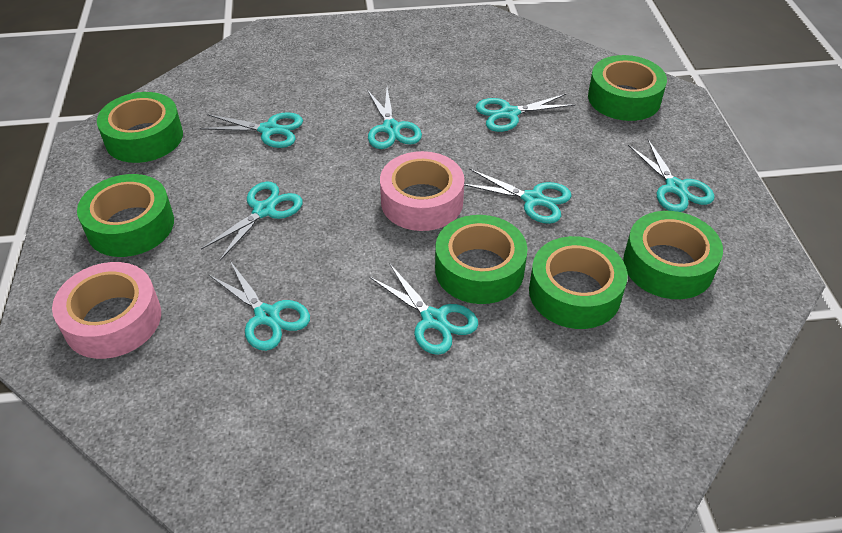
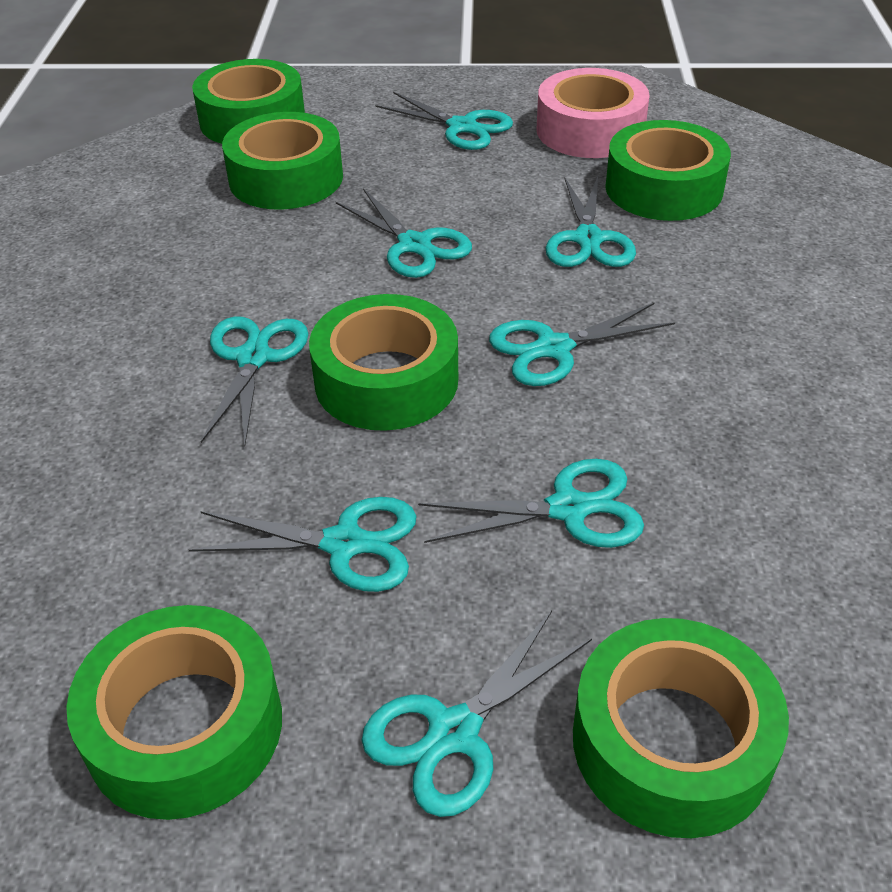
pink tape: [52,262,161,359] [380,151,464,231] = 2 -> [537,68,650,158] = 1

